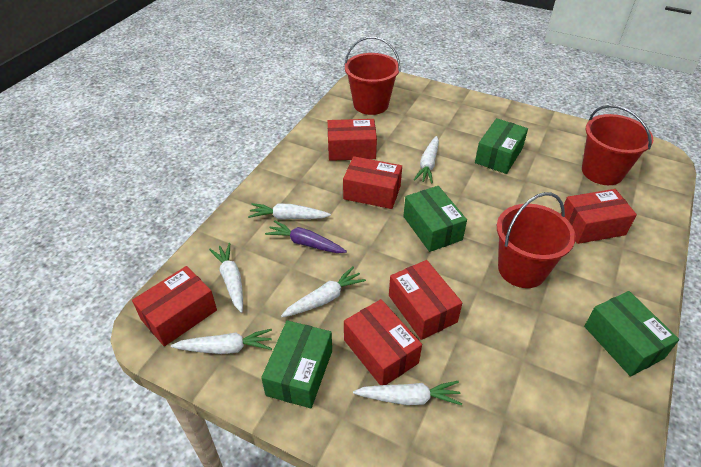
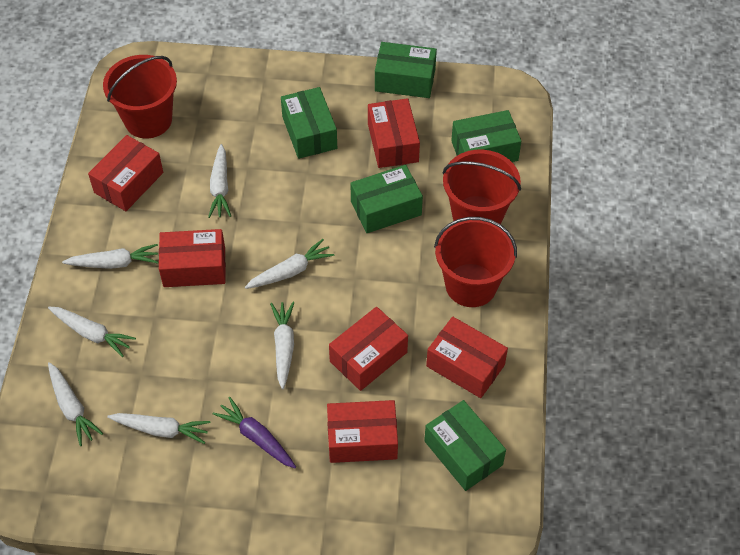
green box: [261,320,332,408] [403,186,467,252] [475,118,528,174] [584,291,679,376] = 4 -> [281,87,337,159] [350,165,423,233] [375,42,437,98] [424,400,506,491] [451,110,521,162] = 5
white carrot: [171,329,272,354] [209,243,243,313] [248,203,331,219] [281,266,366,317] [353,381,462,405] [414,136,439,184] = 6 -> [48,307,136,357] [48,362,103,446] [62,244,159,269] [107,413,210,444] [208,144,231,218] [245,239,334,289] [270,302,295,389] = 7

